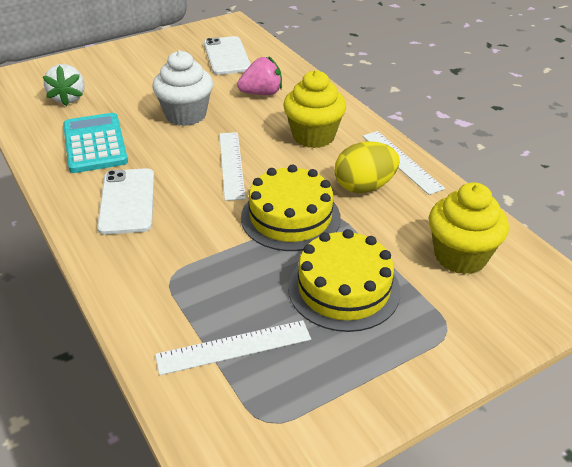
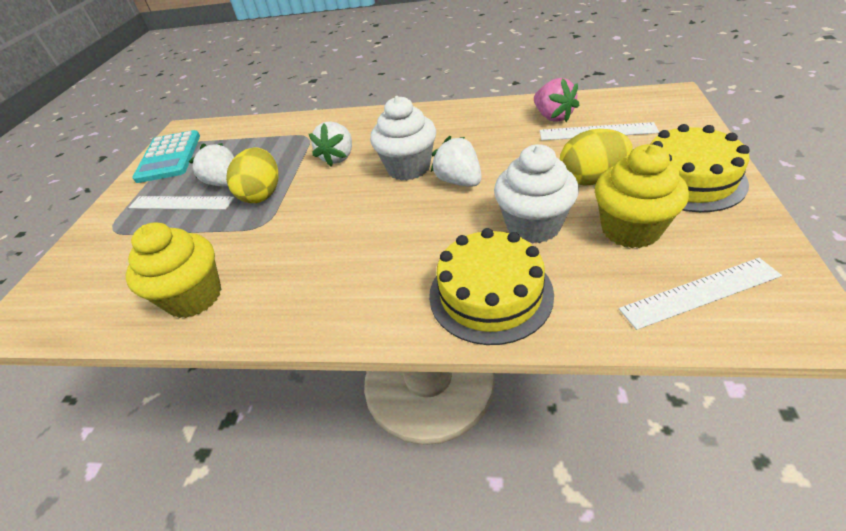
white cupcake: [152,50,213,126] = 1 -> [370,96,436,181] [494,144,579,244] = 2
white phone: [97,168,154,235] [204,36,251,75] = 2 -> none = 0
white strawberry: [43,64,85,106] = 1 -> [189,143,234,187] [309,121,352,167] [431,136,482,187] = 3
yellow egg: [335,141,400,193] = 1 -> [226,148,279,203] [560,129,633,186] = 2

